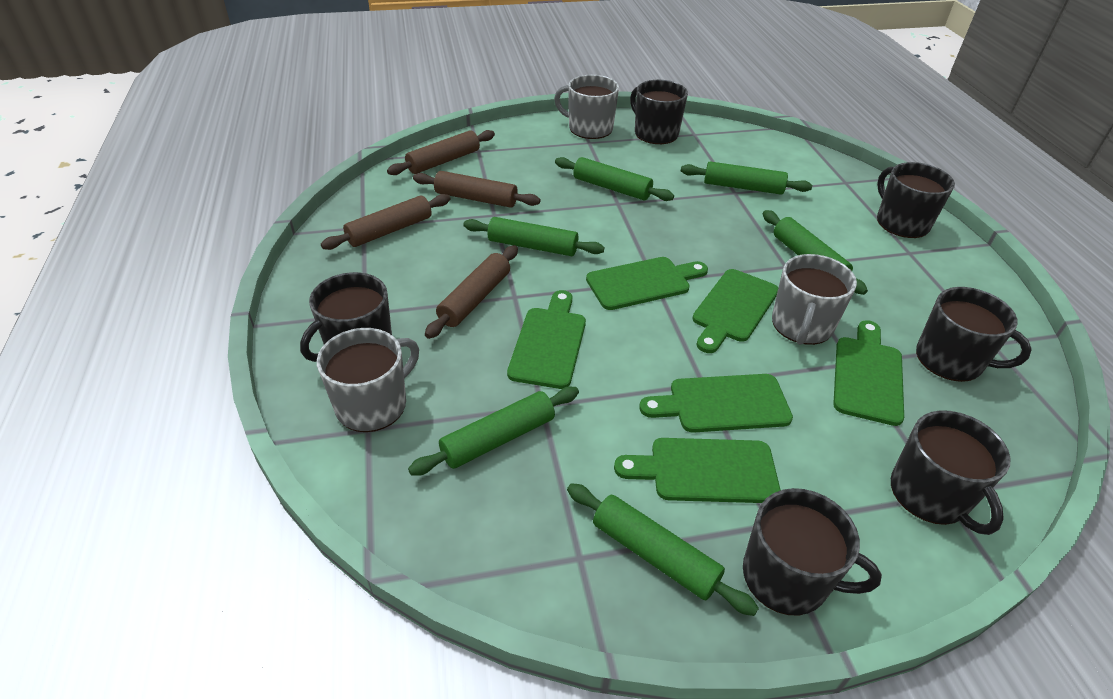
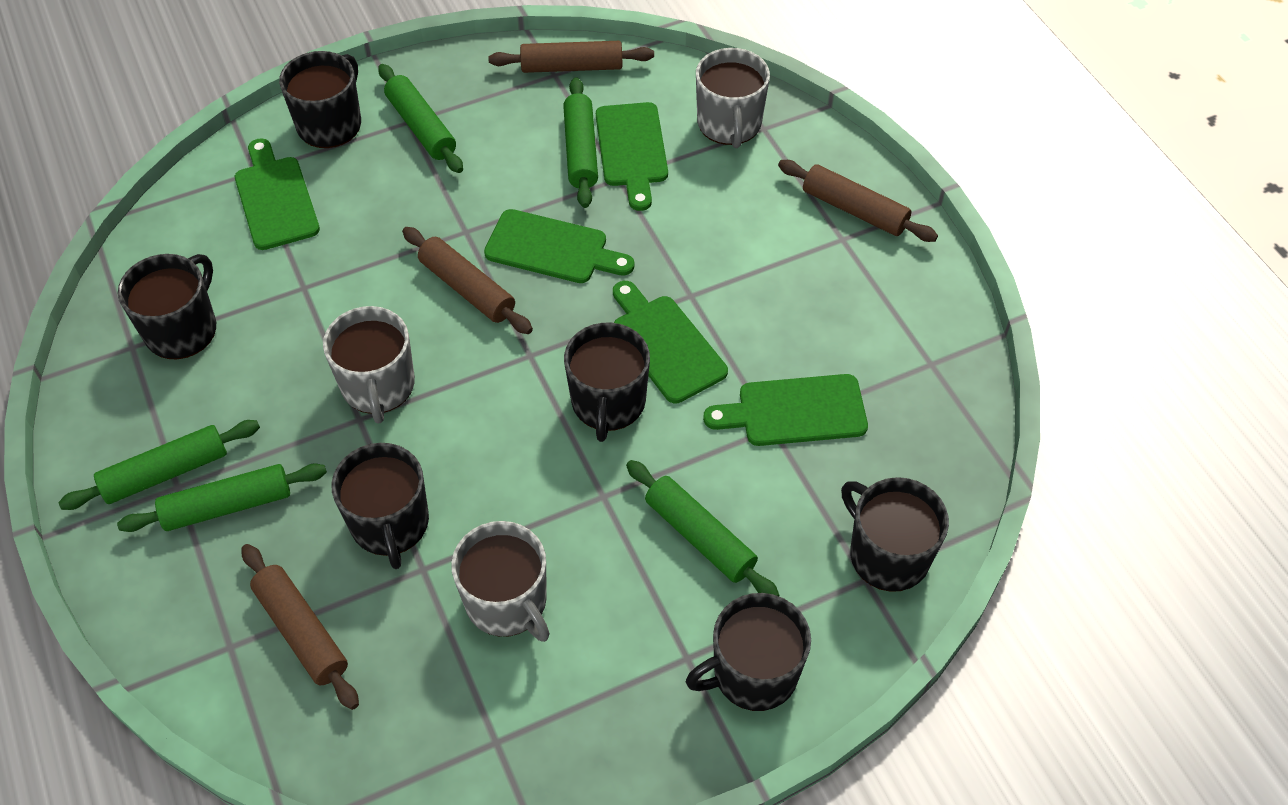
green cutting board: [507,290,586,389] [586,257,708,310] [614,438,781,503] [639,374,793,433] [692,269,778,353] [833,320,904,426] = 6 -> [235,138,320,250] [484,209,635,283] [596,102,668,211] [613,281,728,403] [703,374,868,446] = 5
green rolling pin: [408,387,579,476] [463,217,605,256] [555,157,674,201] [567,483,759,616] [681,161,812,195] [763,210,868,295] = 6 -> [58,420,260,510] [117,463,327,532] [378,64,463,173] [563,77,598,208] [626,460,779,596] = 5

